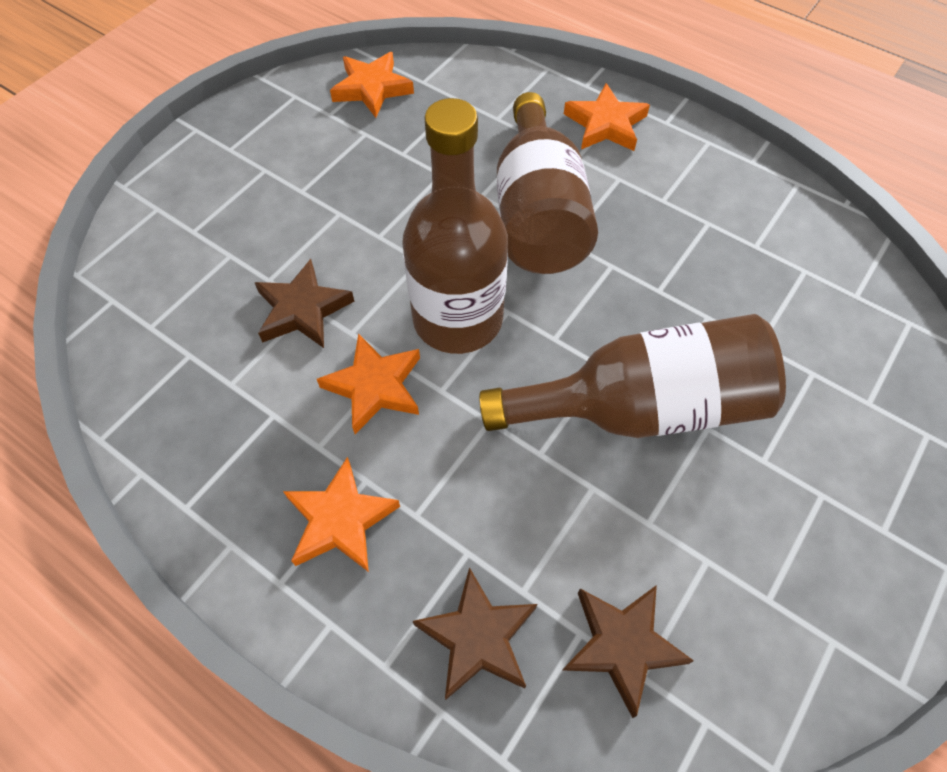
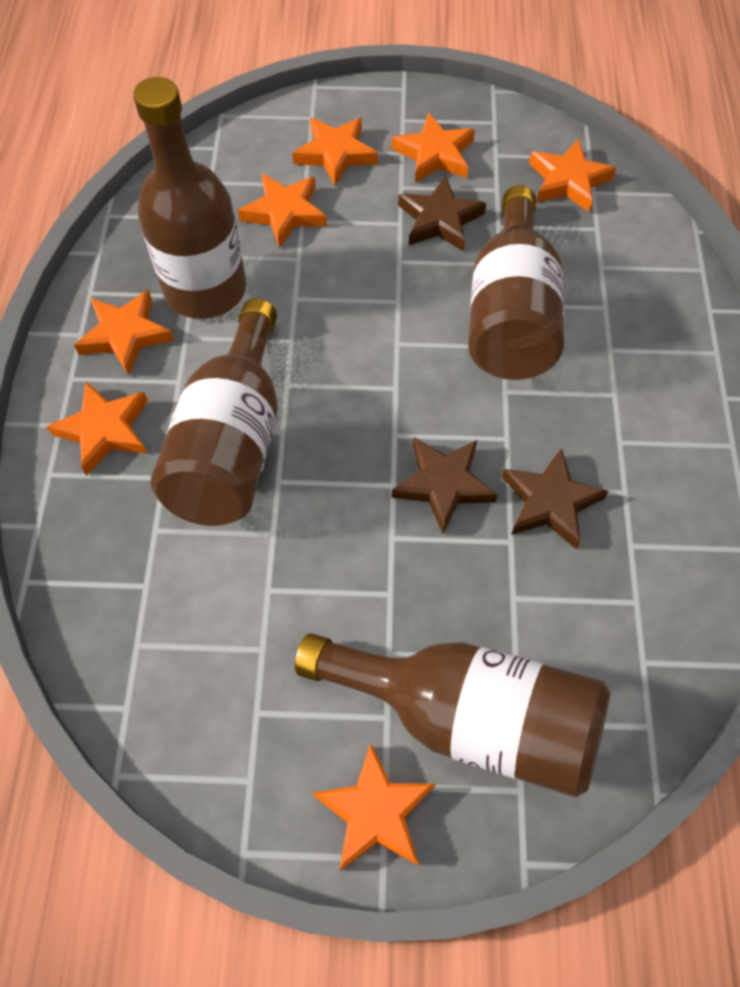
brown bottle: [402,98,508,354] [479,314,786,438] [497,92,598,274] = 3 -> [133,77,246,319] [151,298,278,526] [295,633,610,797] [468,185,564,380] = 4
orange star: [283,457,400,572] [317,333,420,434] [330,52,414,118] [564,83,650,151] = 4 -> [46,381,148,476] [74,290,174,376] [238,174,327,248] [293,117,378,186] [312,743,435,871] [392,112,475,183] [529,139,616,212] = 7

